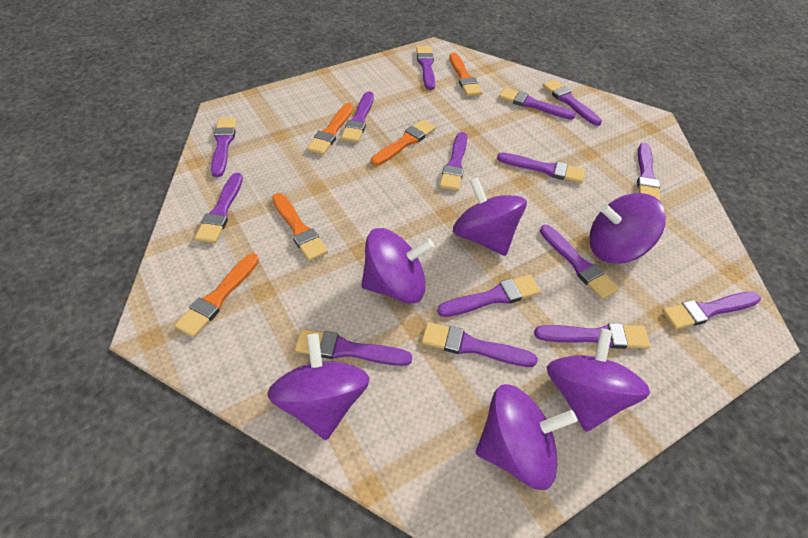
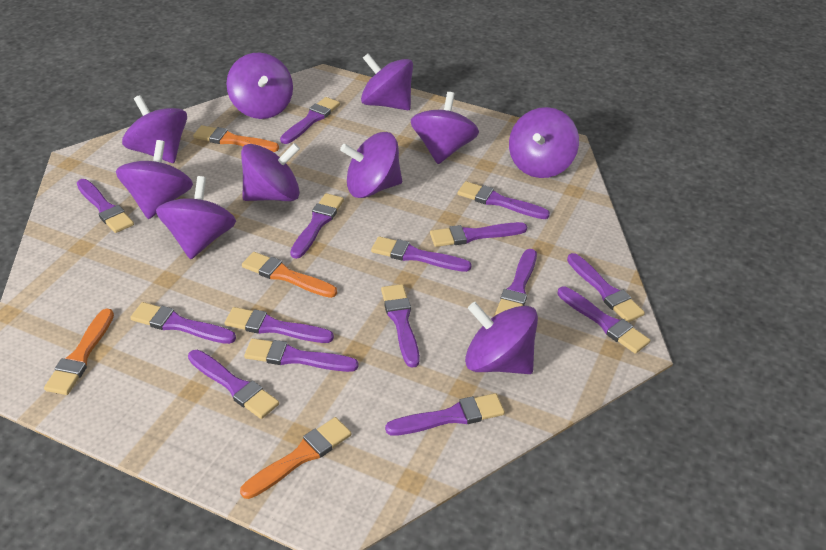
orange brush: [174,253,259,337] [272,193,328,261] [307,103,353,155] [371,120,436,166] [449,53,482,96] = 5 -> [44,309,114,395] [193,125,279,152] [240,417,351,499] [242,252,337,298] = 4
purple spinning top: [267,333,370,440] [361,228,434,304] [453,177,527,256] [476,384,577,490] [547,328,650,432] [589,193,666,264] = 6 -> [116,140,193,219] [122,95,187,163] [156,176,236,259] [226,53,293,119] [241,143,300,201] [340,132,402,198] [361,53,413,110] [411,92,479,164] [465,302,538,374] [509,107,579,178] = 10

